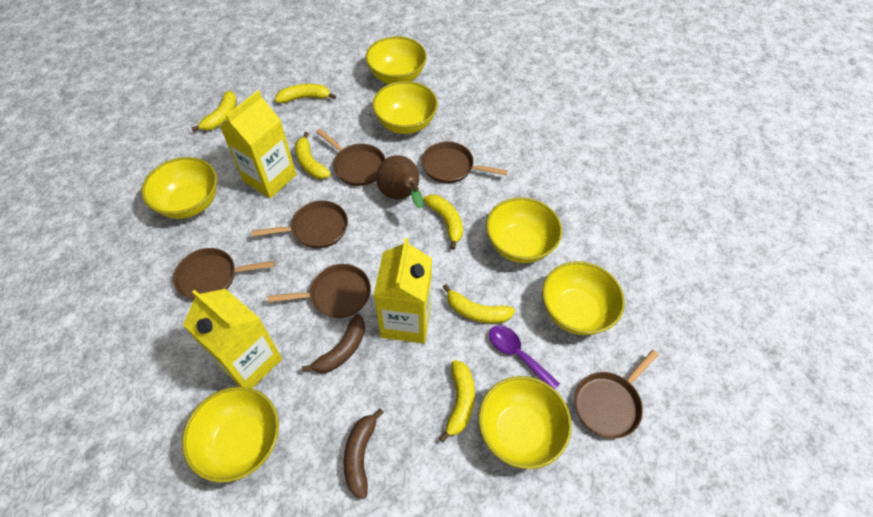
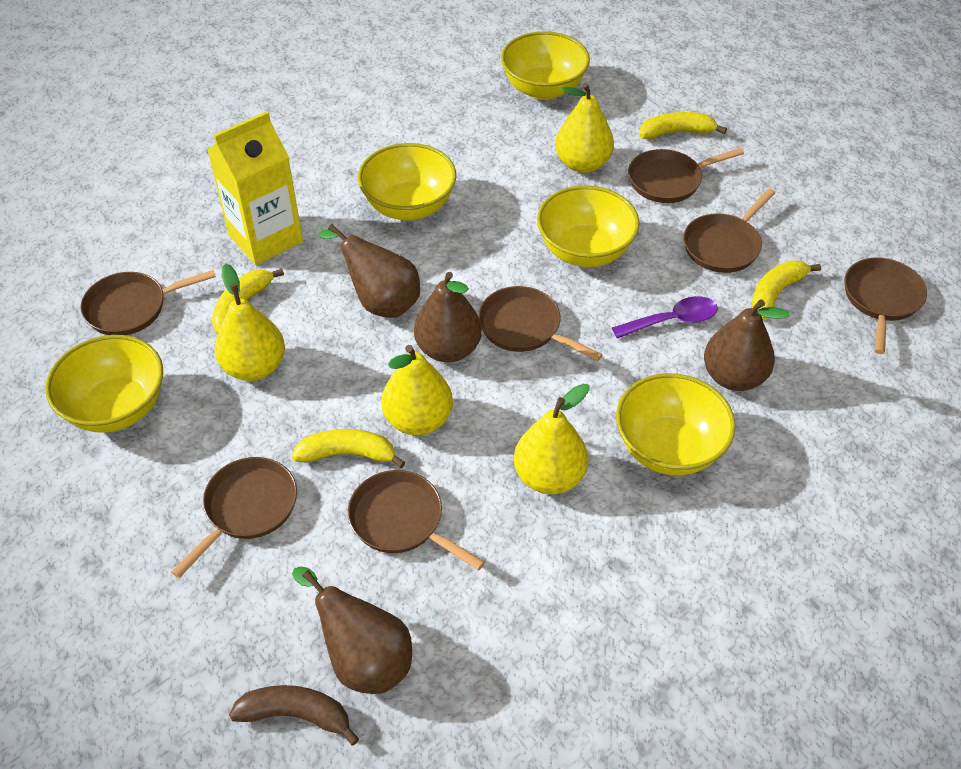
brown banana: [302,314,365,373] [344,408,384,499] = 2 -> [229,685,359,745] = 1
brown pan: [173,248,274,300] [252,200,348,248] [268,264,371,318] [316,129,385,186] [421,141,508,183] [574,350,659,439] = 6 -> [80,270,216,335] [171,457,297,578] [348,470,485,571] [478,286,603,361] [628,148,744,203] [683,188,775,273] [845,258,927,354] = 7
brown pear: [376,155,423,208] = 1 -> [292,566,412,694] [318,224,420,318] [414,272,482,362] [704,299,790,391] = 4
yellow banana: [191,90,237,132] [275,84,336,103] [295,132,331,179] [423,194,463,250] [439,360,475,442] [443,284,515,323] = 6 -> [212,268,284,334] [292,429,406,468] [640,112,727,140] [751,261,821,320] = 4
yellow bowl: [141,157,217,219] [182,387,279,483] [365,36,427,84] [372,81,438,134] [479,376,572,469] [486,197,562,263] [542,261,625,335] = 7 -> [45,335,163,433] [358,143,456,220] [501,31,590,100] [537,185,639,267] [616,373,736,476] = 5
yellow carton: [183,289,282,388] [220,90,297,198] [373,238,432,343] = 3 -> [207,111,303,265] = 1
yellow pear: none = 0 -> [215,263,285,381] [381,345,453,435] [514,384,589,494] [555,83,614,173] = 4

